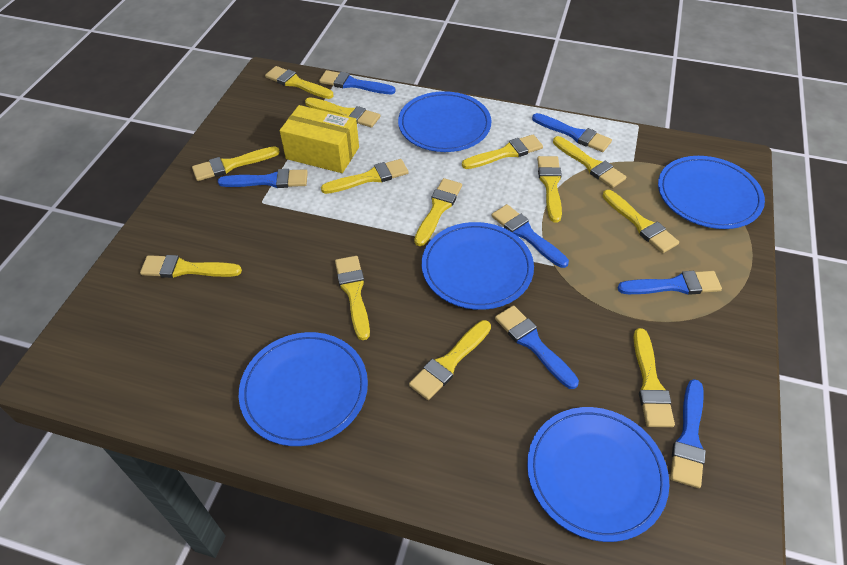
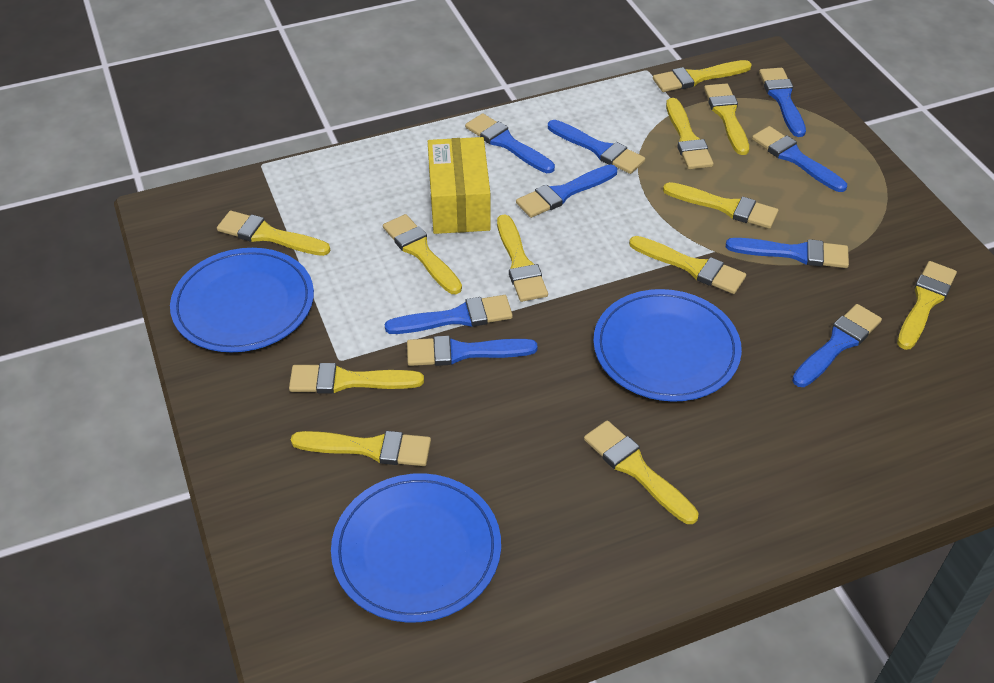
blue brush: [218,169,308,188] [319,70,396,94] [491,204,569,268] [495,305,579,389] [532,113,612,152] [618,271,722,295] [670,379,706,488] = 7 -> [385,295,513,334] [407,336,538,366] [465,113,555,173] [516,164,617,218] [548,120,645,174] [726,238,849,268] [752,126,847,192] [759,68,806,137] [792,304,882,387] = 9
blue plate: [239,332,368,446] [398,91,491,152] [422,222,534,310] [527,407,669,542] [658,156,765,229] = 5 -> [170,248,314,352] [331,473,501,623] [593,289,742,402] = 3
yellow brush: [140,255,242,278] [192,146,280,181] [265,66,334,99] [305,97,380,128] [321,159,409,194] [335,256,370,340] [409,320,491,400] [414,178,462,246] [462,134,543,169] [537,156,562,222] [553,136,626,188] [603,190,679,253] [633,328,675,427] = 13 -> [217,211,331,256] [289,363,424,393] [291,431,431,466] [383,214,462,294] [497,214,548,302] [584,420,699,524] [629,236,746,294] [653,60,752,92] [663,182,778,229] [666,98,714,169] [704,83,749,155] [897,261,957,350] = 12

